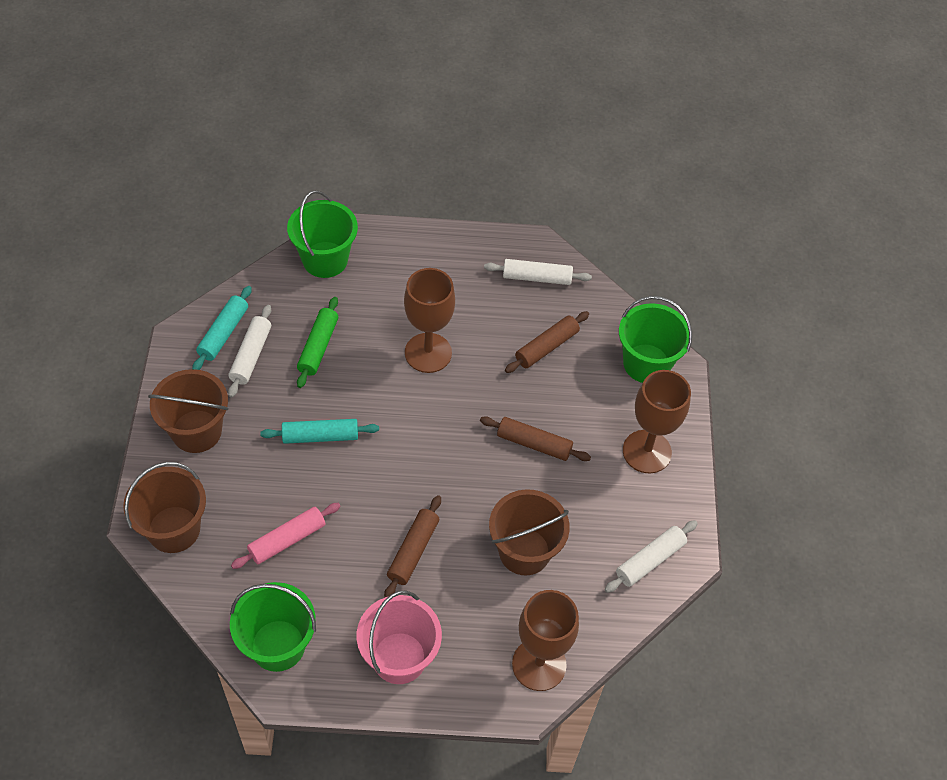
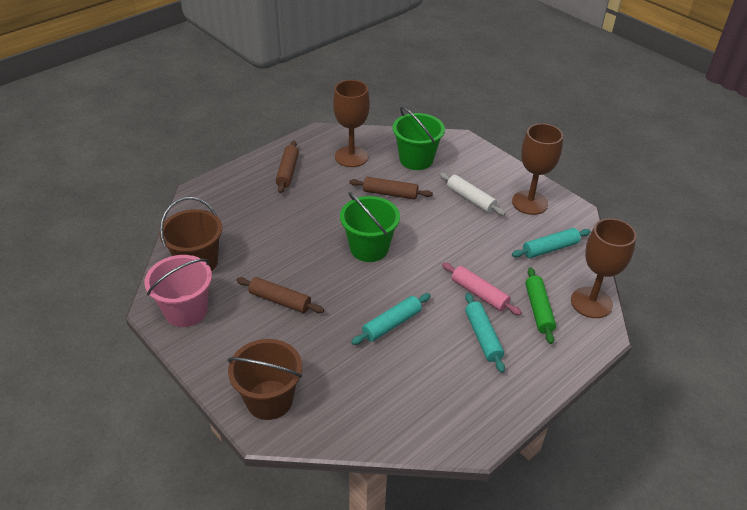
brown bucket: [123,462,206,553] [148,369,228,453] [489,489,570,575] = 3 -> [159,197,222,271] [227,339,302,420] = 2
green bucket: [230,582,316,672] [287,190,358,278] [619,296,692,383] = 3 -> [340,192,400,262] [393,107,445,170] = 2
turquoise rolling pin: [192,286,252,370] [260,419,379,444] = 2 -> [351,293,431,345] [465,293,505,373] [512,228,591,258] = 3
white rolling pin: [228,305,271,398] [484,259,592,285] [605,520,698,593] = 3 -> [439,173,506,216] = 1

